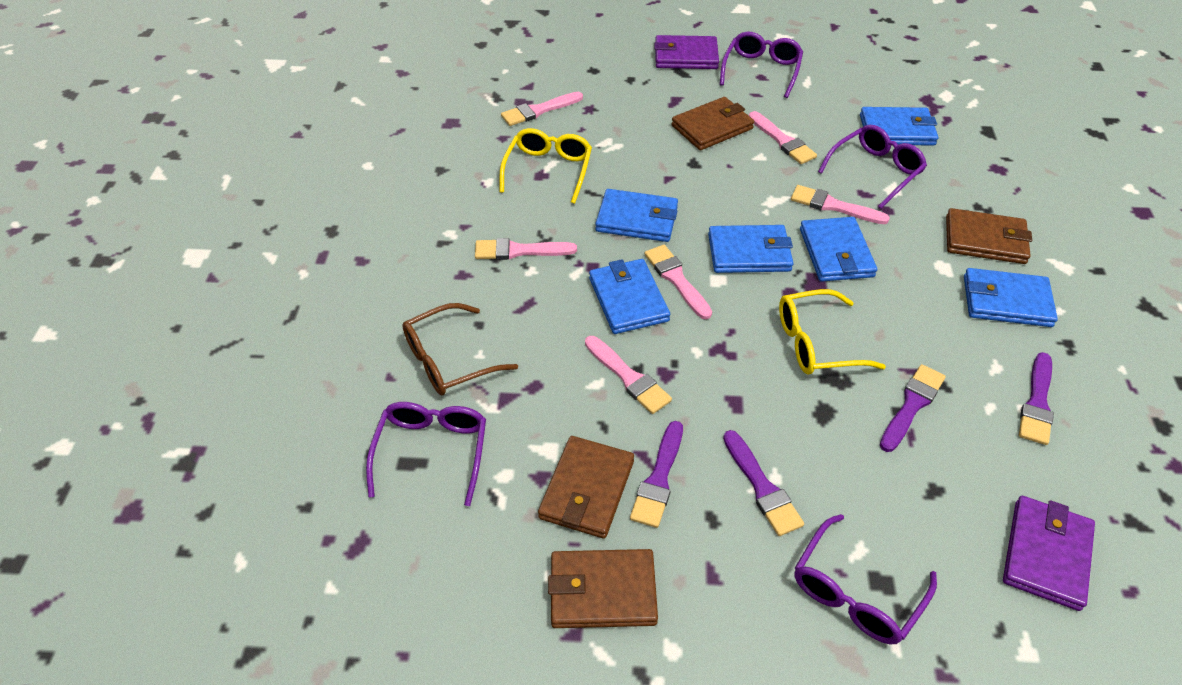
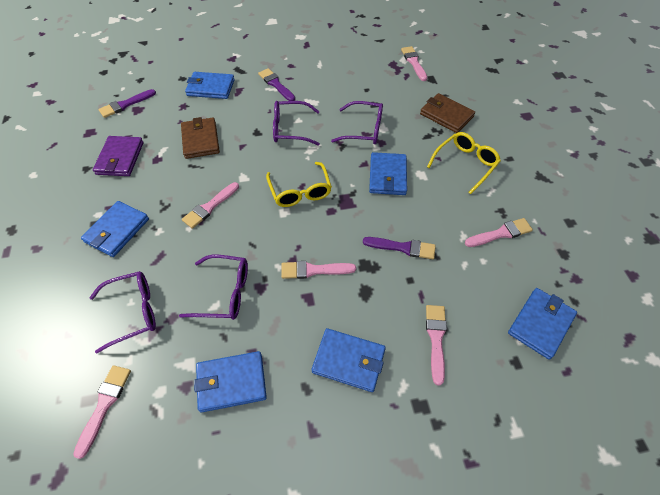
brown glasses: [402,303,518,396] = 1 -> none = 0
brown wallet: [538,436,634,539] [548,549,658,628] [672,97,754,150] [946,208,1032,264] = 4 -> [181,117,220,159] [420,93,475,133] = 2
purple brush: [630,421,683,528] [723,430,804,536] [880,364,946,452] [1019,352,1054,445] = 4 -> [98,89,156,118] [258,68,295,101] [363,237,436,259] = 3
purple wallet: [654,35,719,69] [1003,496,1095,611] = 2 -> [93,136,144,176] = 1

